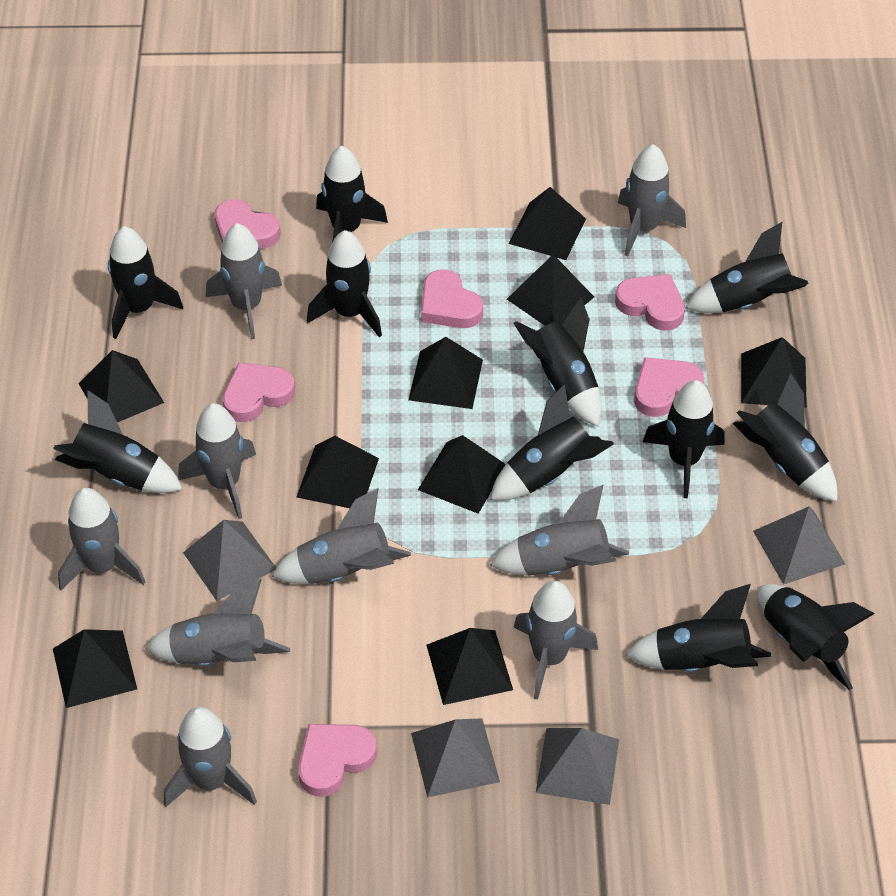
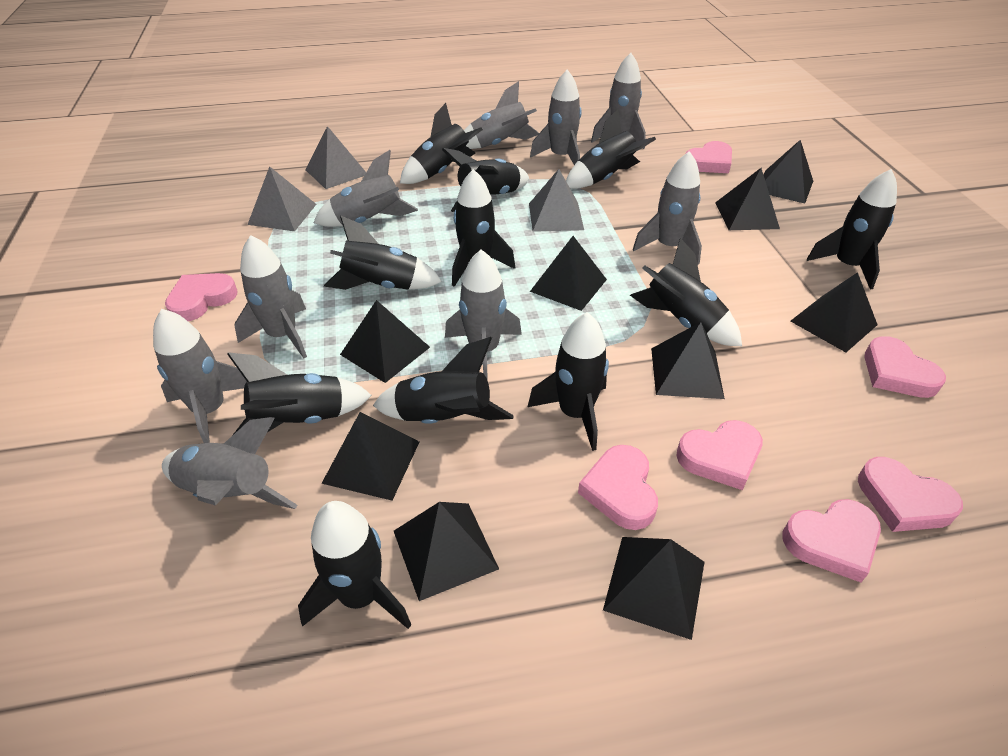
grey pyramid: [183,520,276,601] [411,718,500,798] [536,728,619,805] [753,506,845,585] = 4 -> [247,166,316,231] [305,126,366,189] [529,169,584,232] = 3
pink heart: [215,199,280,249] [223,362,295,422] [298,724,377,797] [421,269,483,328] [615,274,685,331] [634,357,704,417] = 6 -> [165,273,237,321] [578,445,658,530] [676,420,763,490] [686,141,732,173] [783,499,881,582] [858,457,963,532] [864,336,946,398] = 7

